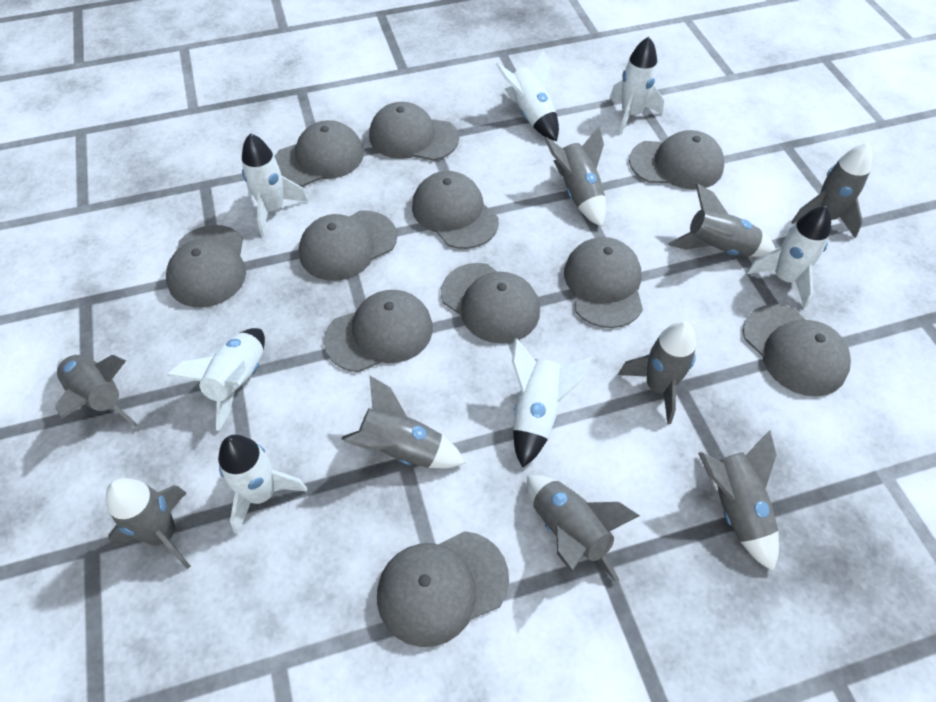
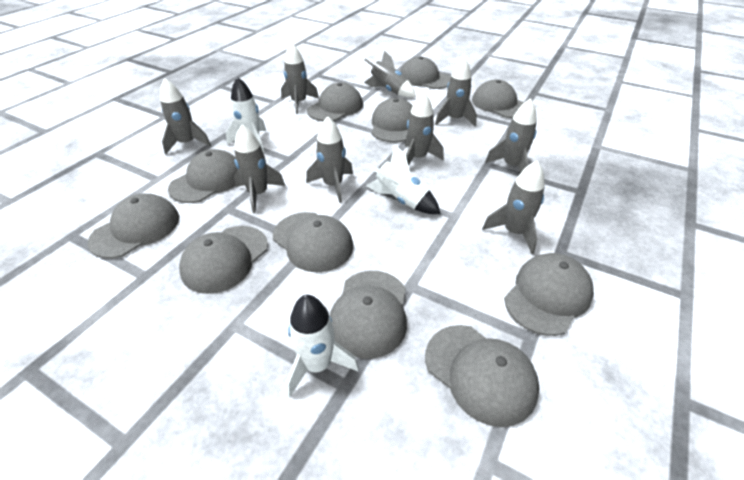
white rocket: [167,328,265,431] [218,435,307,535] [242,133,308,236] [496,51,559,141] [512,338,591,468] [610,37,664,134] [746,206,831,308] = 7 -> [226,77,266,153] [286,295,359,398] [366,144,440,214] = 3

